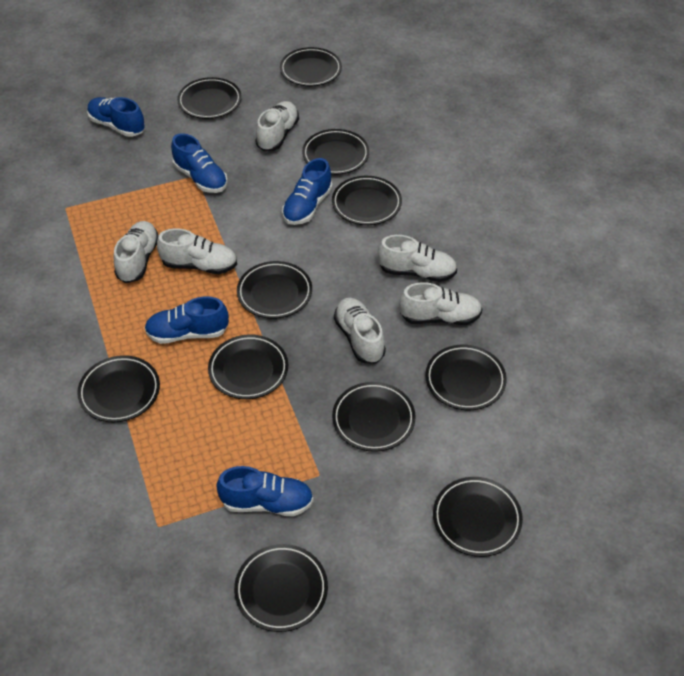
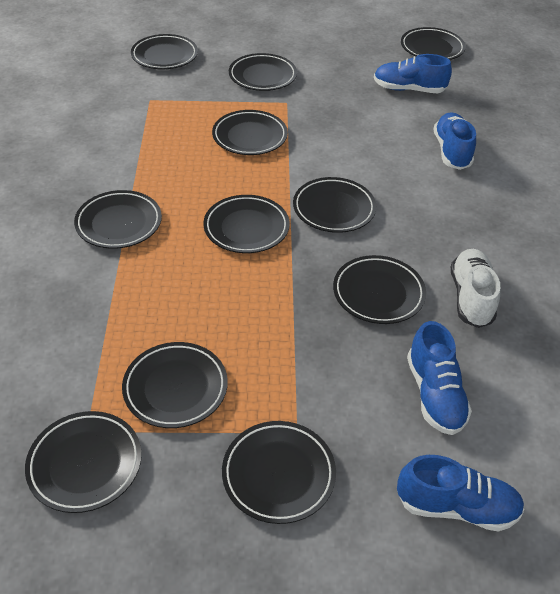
blue shoe: [87,97,145,137] [144,296,229,344] [171,133,228,193] [216,466,313,516] [282,158,332,225] = 5 -> [374,54,452,94] [397,455,525,532] [407,321,472,435] [434,112,476,170] = 4
white shoe: [114,221,159,283] [157,228,237,274] [255,101,299,151] [334,298,386,364] [378,235,457,282] [399,282,482,325] = 6 -> [451,249,500,328] = 1

